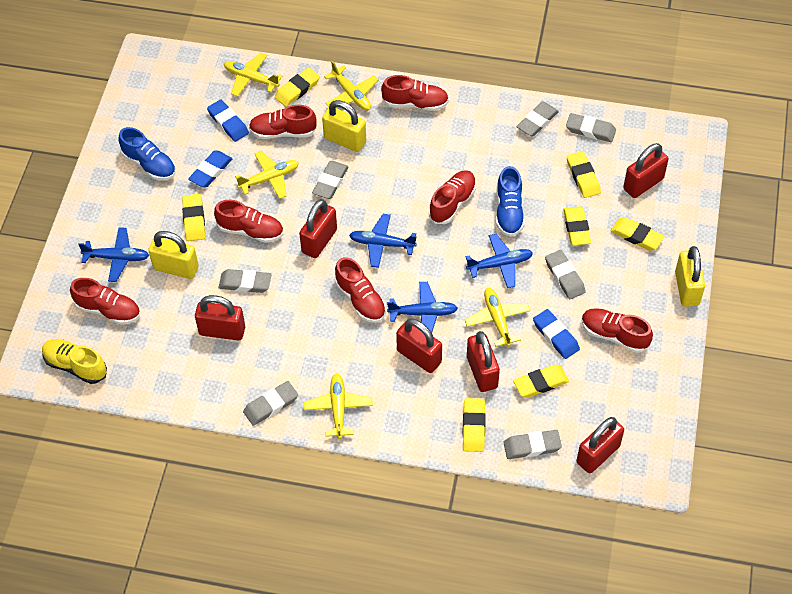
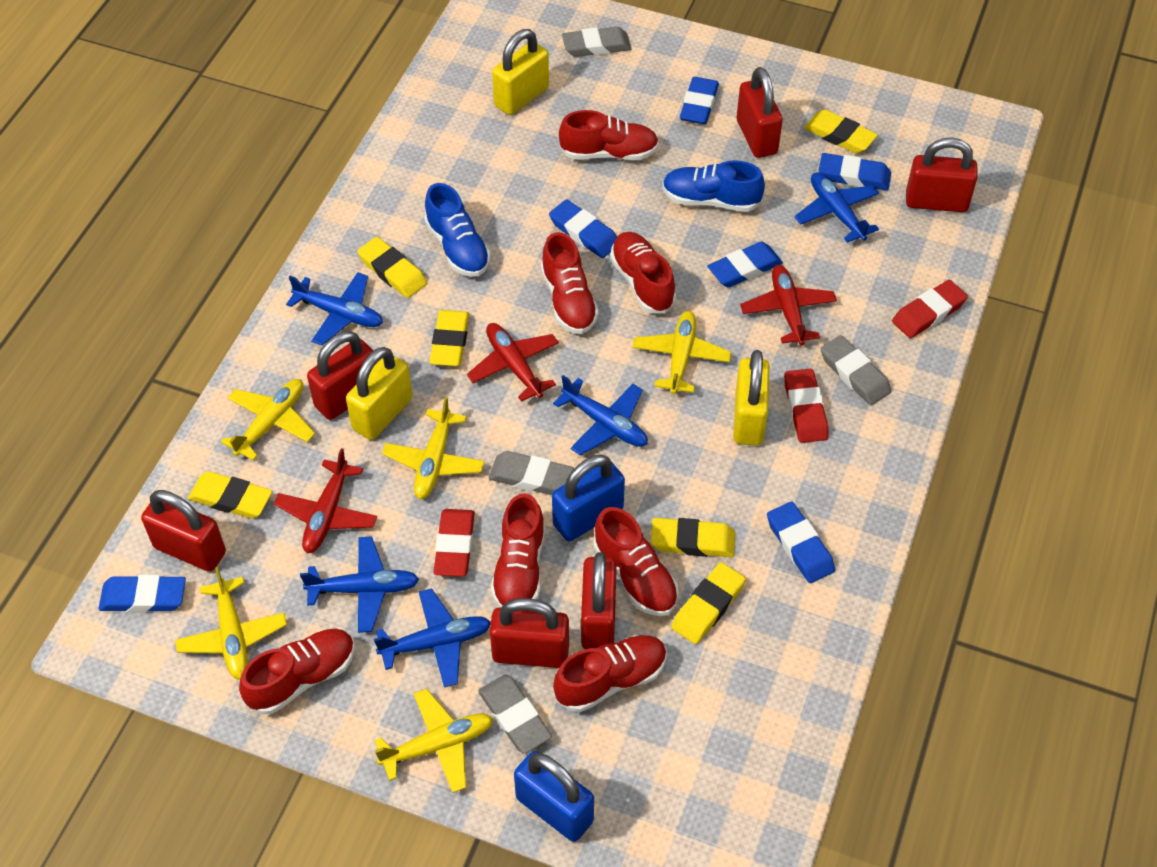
blue eraser: [188,150,232,188] [207,99,249,142] [533,309,580,359] = 3 -> [99,575,186,613] [549,199,617,258] [680,77,719,124] [707,241,783,288] [767,502,835,583] [819,153,891,191] = 6
blue padlock: none = 0 -> [514,751,594,842] [552,455,625,541] = 2
blue plane: [78,227,149,282] [349,214,417,268] [387,282,458,333] [465,234,533,288] = 4 -> [286,272,383,346] [300,536,419,633] [374,588,491,687] [553,375,648,456] [794,172,879,243] = 5
grey eraser: [219,269,272,293] [243,381,298,426] [312,161,349,199] [503,430,562,459] [516,102,559,137] [545,250,586,299] [566,113,616,142] = 7 -> [478,675,552,754] [489,451,574,495] [562,27,631,57] [820,335,891,405] = 4
red eraser: none = 0 -> [434,509,475,577] [784,369,829,443] [892,280,968,338] = 3
red plane: none = 0 -> [274,448,377,553] [467,323,559,402] [740,265,837,346] = 3
yellow eraser: [182,194,205,241] [275,67,320,107] [463,398,486,452] [513,364,569,398] [563,206,591,245] [567,151,601,198] [611,217,664,251] = 7 -> [188,471,272,519] [357,237,427,298] [430,310,469,366] [651,518,735,557] [671,562,746,644] [804,110,878,153] = 6
yellow shoe: [42,339,107,384] = 1 -> none = 0

